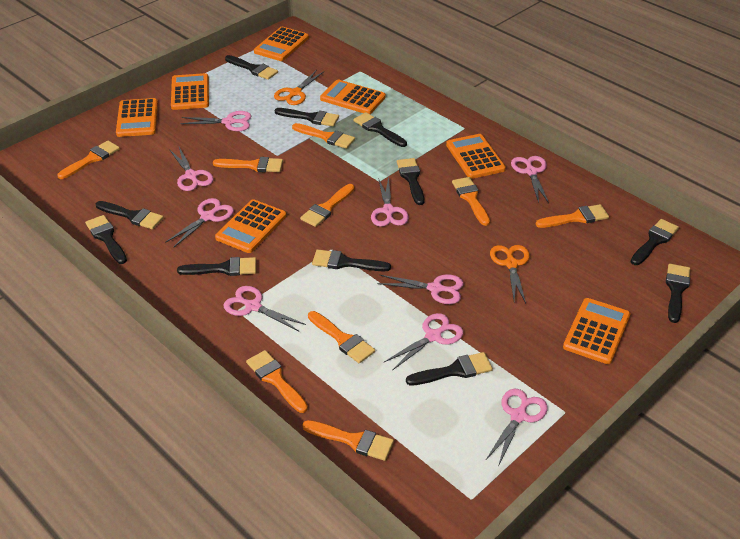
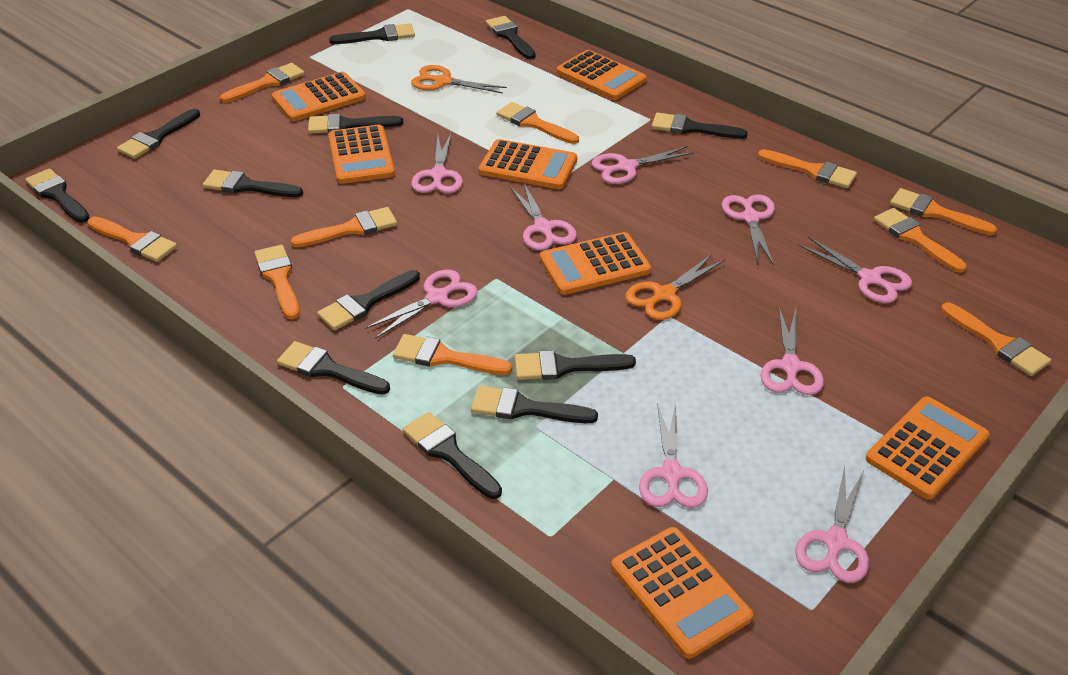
black brush: [85,215,127,264] [96,201,163,229] [177,257,256,276] [225,55,278,80] [275,108,339,126] [312,249,391,271] [353,112,407,147] [397,158,424,205] [406,352,493,385] [631,219,679,265] [666,264,690,323] = 11 -> [25,168,90,223] [117,109,200,159] [203,170,303,197] [277,341,390,395] [308,114,403,134] [317,270,420,330] [329,23,415,44] [403,412,502,499] [471,386,598,423] [486,16,535,59] [515,350,636,380] [652,112,748,139] = 12
orange brush: [57,141,120,179] [213,157,283,172] [246,350,308,413] [292,123,355,149] [300,184,354,227] [302,420,394,461] [308,311,375,363] [452,177,490,226] [535,204,609,228] = 9 -> [87,216,177,262] [220,63,305,103] [254,245,300,319] [291,207,397,247] [393,334,512,375] [496,102,579,144] [758,149,857,188] [874,208,966,273] [890,188,997,235] [941,303,1051,376] = 10

